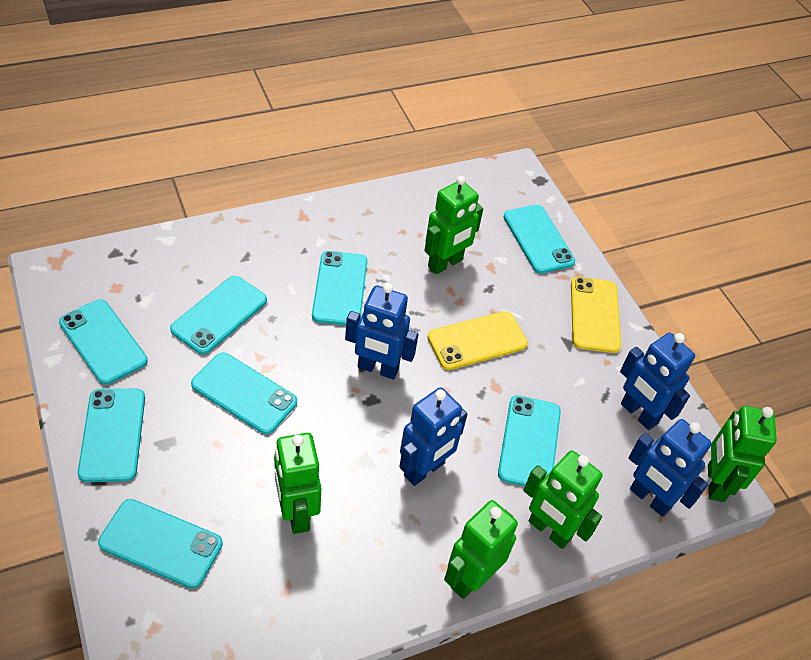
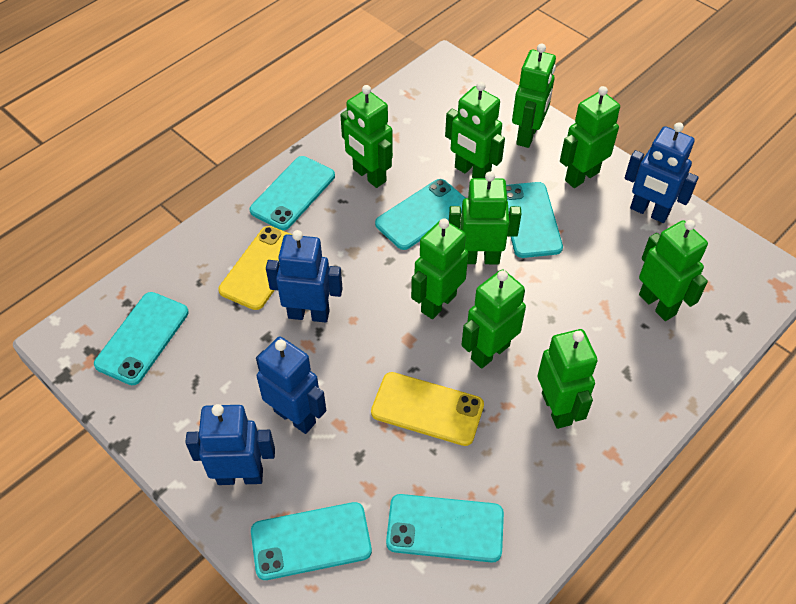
green robot: [274,433,321,534] [424,176,483,274] [444,500,518,599] [524,450,603,549] [708,406,777,502] = 5 -> [340,85,393,188] [411,218,468,319] [445,82,505,178] [449,171,521,264] [461,269,526,369] [512,44,556,148] [538,329,598,429] [560,86,620,188] [639,220,708,321] = 9
turquoise phone: [59,299,148,385] [78,389,145,482] [98,499,223,588] [170,276,267,354] [191,353,297,434] [312,251,367,325] [498,395,561,486] [504,205,575,274] = 8 -> [94,292,189,385] [250,156,335,230] [251,502,372,580] [375,179,465,250] [386,494,504,563] [506,182,563,258] = 6

